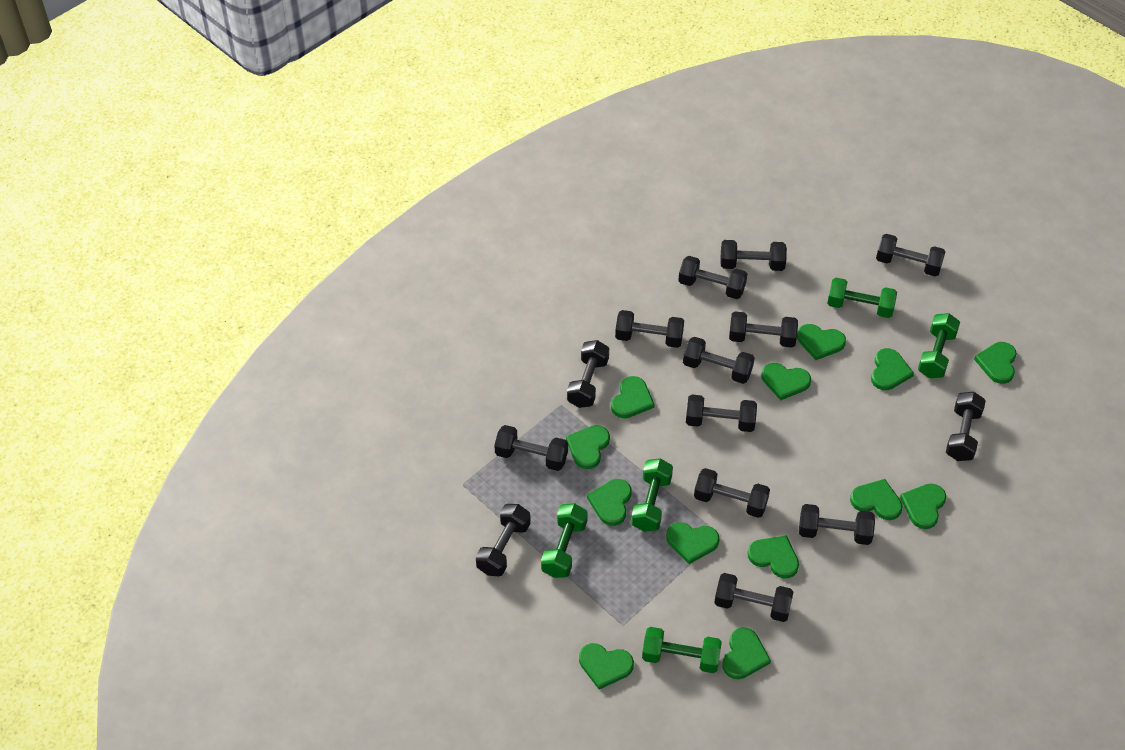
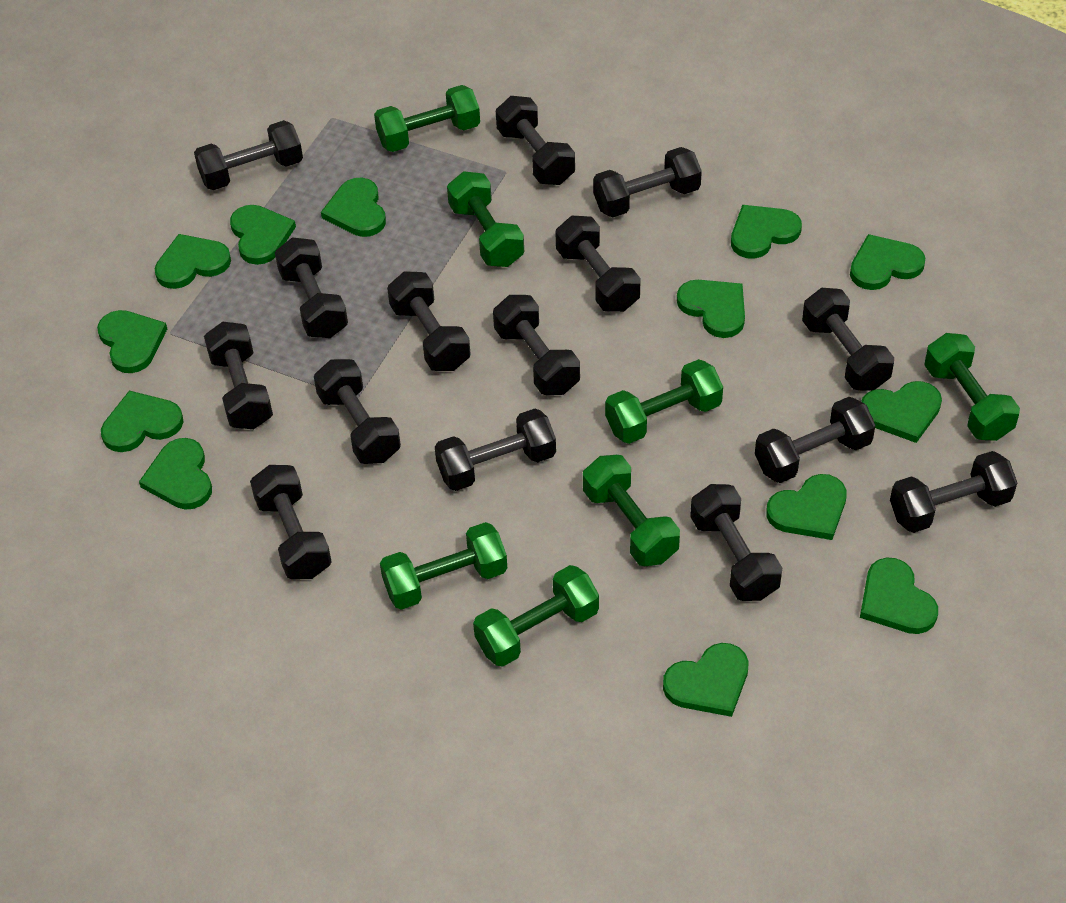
black dumbbell: [476,504,531,576] [494,425,568,471] [567,340,609,408] [615,310,684,348] [678,256,747,299] [683,337,755,384] [686,395,757,432] [694,468,770,518] [714,573,793,622] [720,240,787,271] [729,311,798,347] [799,504,875,545] [876,234,946,276] [946,392,986,461] = 14 -> [194,120,303,190] [204,322,273,429] [250,465,332,579] [275,237,348,338] [314,359,401,464] [387,271,471,371] [435,409,556,491] [493,295,580,395] [496,96,575,185] [555,215,641,312] [593,147,702,218] [690,484,782,601] [755,397,876,483] [802,288,894,391] [890,451,1017,533] = 15
green dumbbell: [541,503,588,578] [631,458,673,532] [642,627,722,673] [827,278,897,318] [918,313,960,378] = 5 -> [374,85,480,152] [380,522,507,610] [447,171,524,267] [473,565,599,667] [583,455,680,566] [605,359,723,444] [925,333,1020,441] = 7

